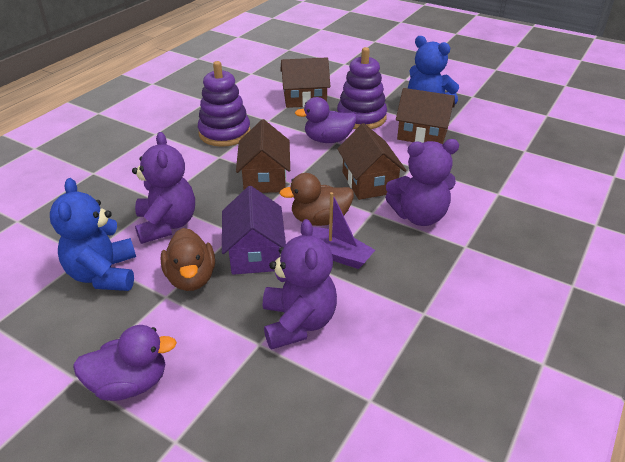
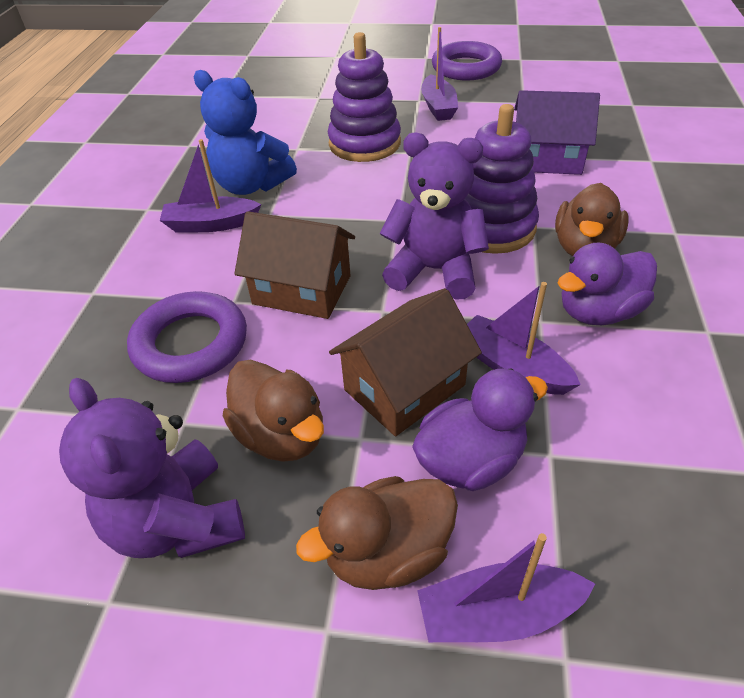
blue teddy bear: [50,178,136,291] [408,36,459,104] = 2 -> [194,70,297,195] = 1
brown duck: [161,228,215,291] [279,173,354,226] = 2 -> [223,360,324,462] [296,476,458,590] [555,183,629,257] = 3
brown house: [236,119,290,193] [280,57,330,108] [337,123,407,200] [396,88,455,144] = 4 -> [234,211,355,319] [329,288,482,436] = 2
purple boat: [312,192,375,269] = 1 -> [160,139,261,232] [417,533,595,642] [421,27,458,121] [467,282,581,395] = 4
purple ring: none = 0 -> [127,291,247,383] [432,41,502,80] = 2
purple teddy bear: [132,132,195,244] [263,219,337,350] [385,139,459,226] = 3 -> [59,378,245,558] [380,133,489,300] = 2

